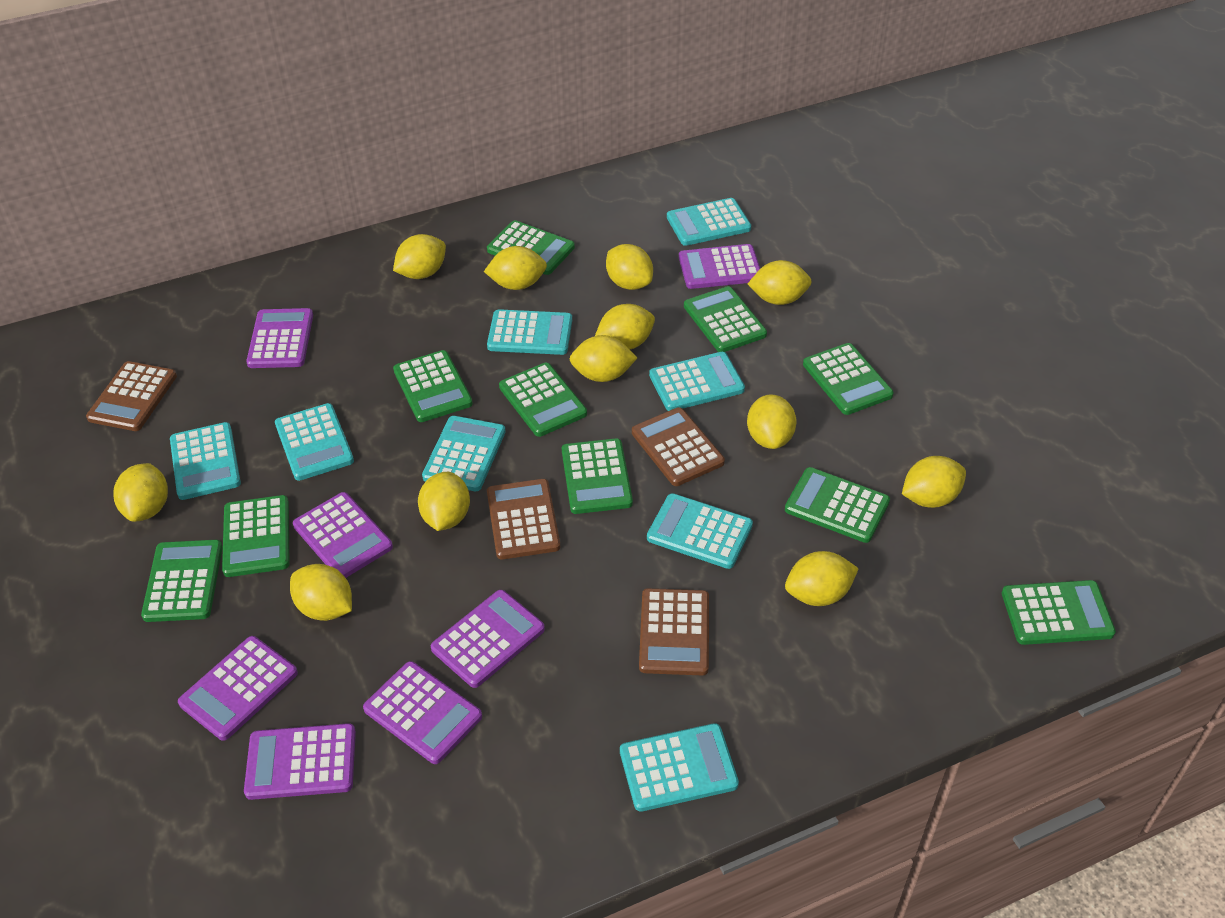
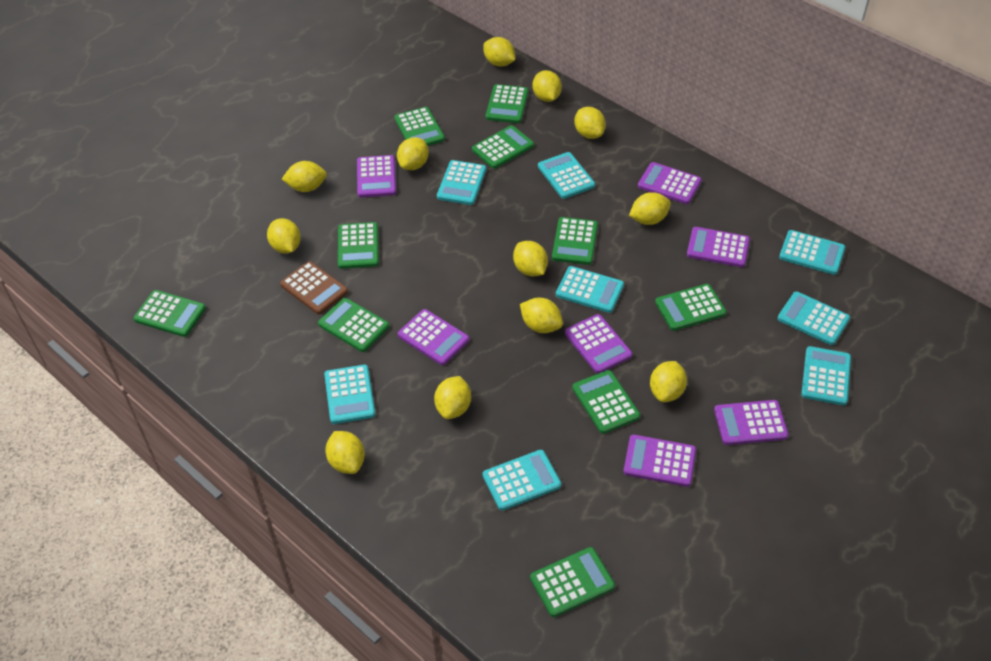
brown calculator: [86,361,177,431] [487,479,560,559] [632,407,725,486] [639,588,709,675] = 4 -> [280,261,348,314] = 1

